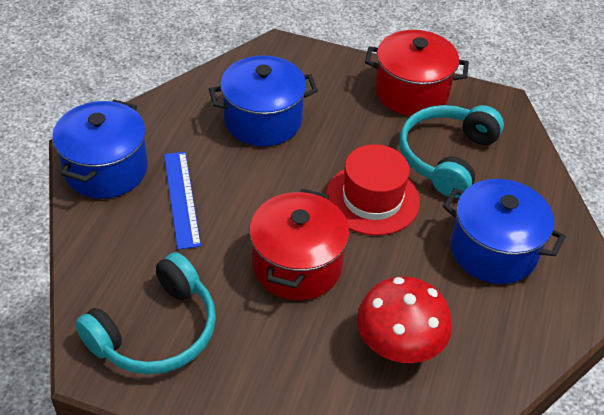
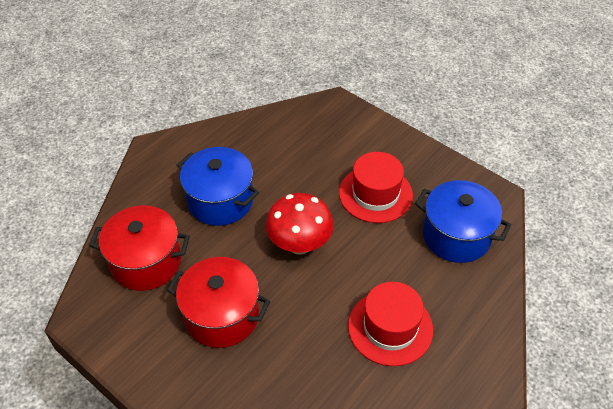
blue pot: [53,100,148,199] [209,55,318,146] [443,179,566,284] = 3 -> [177,147,259,226] [415,180,511,263] = 2
blue ruler: [164,152,201,250] = 1 -> none = 0
red hat: [326,144,420,236] = 1 -> [339,152,413,223] [348,282,433,366] = 2
turquoise headphones: [75,252,216,374] [400,105,504,198] = 2 -> none = 0

